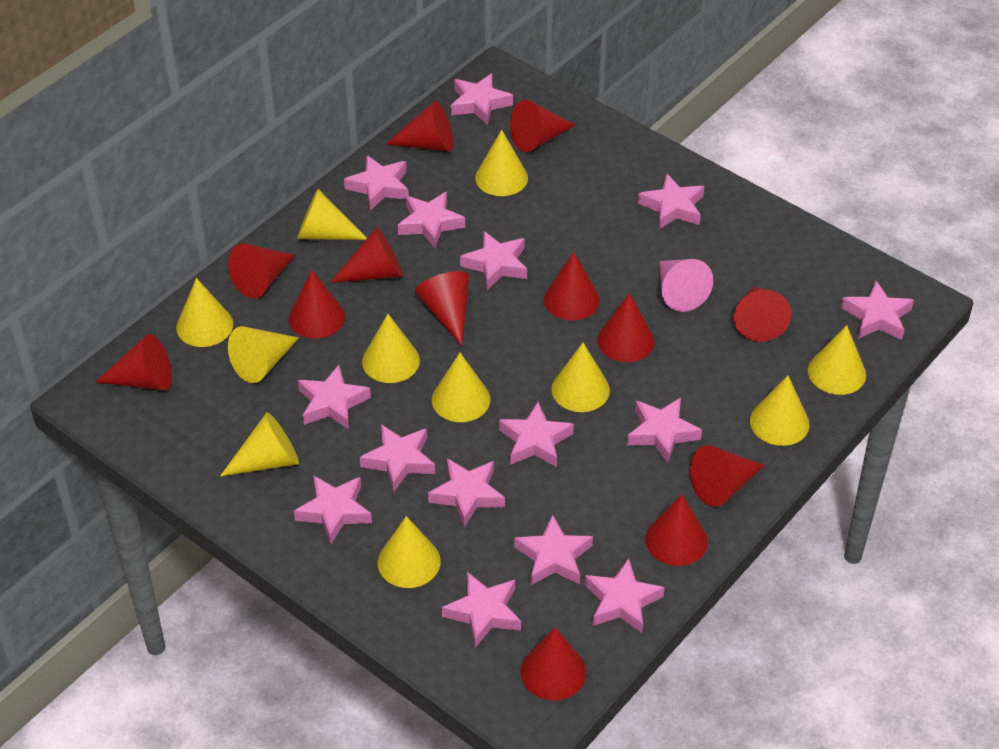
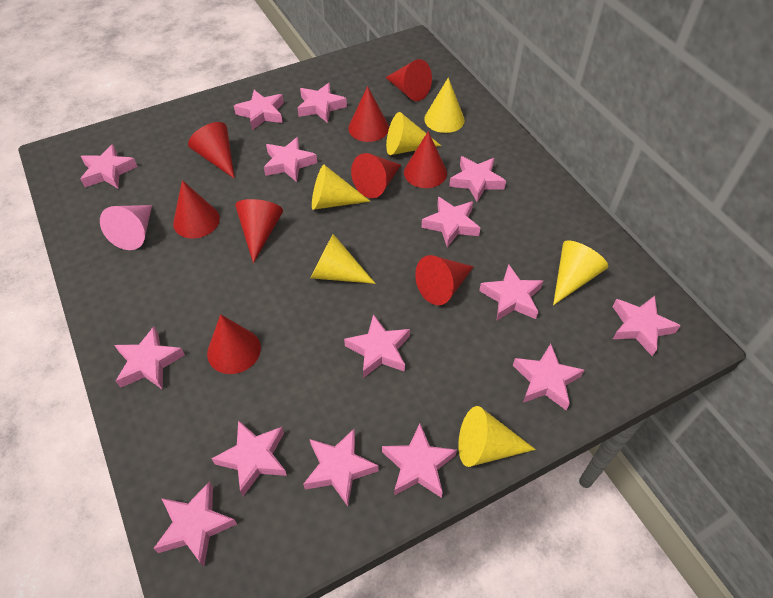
red cone: [95,334,172,390] [228,243,295,298] [289,270,345,339] [330,227,403,283] [385,101,453,152] [415,271,469,346] [510,99,575,152] [520,627,586,701] [544,252,600,321] [597,293,655,362] [645,494,708,566] [690,445,765,507] [734,287,791,342] = 13 -> [173,180,220,238] [188,122,235,179] [207,314,261,374] [235,199,283,263] [348,86,389,142] [351,153,401,198] [385,59,432,101] [404,131,447,188] [415,255,474,305] = 9
yellow cone: [176,278,233,347] [220,412,299,476] [228,326,299,383] [297,189,367,240] [362,314,420,383] [378,516,441,588] [432,353,490,422] [475,130,528,196] [551,343,610,412] [750,376,809,446] [808,325,866,395] = 11 -> [311,234,376,284] [312,165,371,210] [386,112,441,155] [424,77,465,133] [458,406,536,467] [553,240,608,305] = 6

